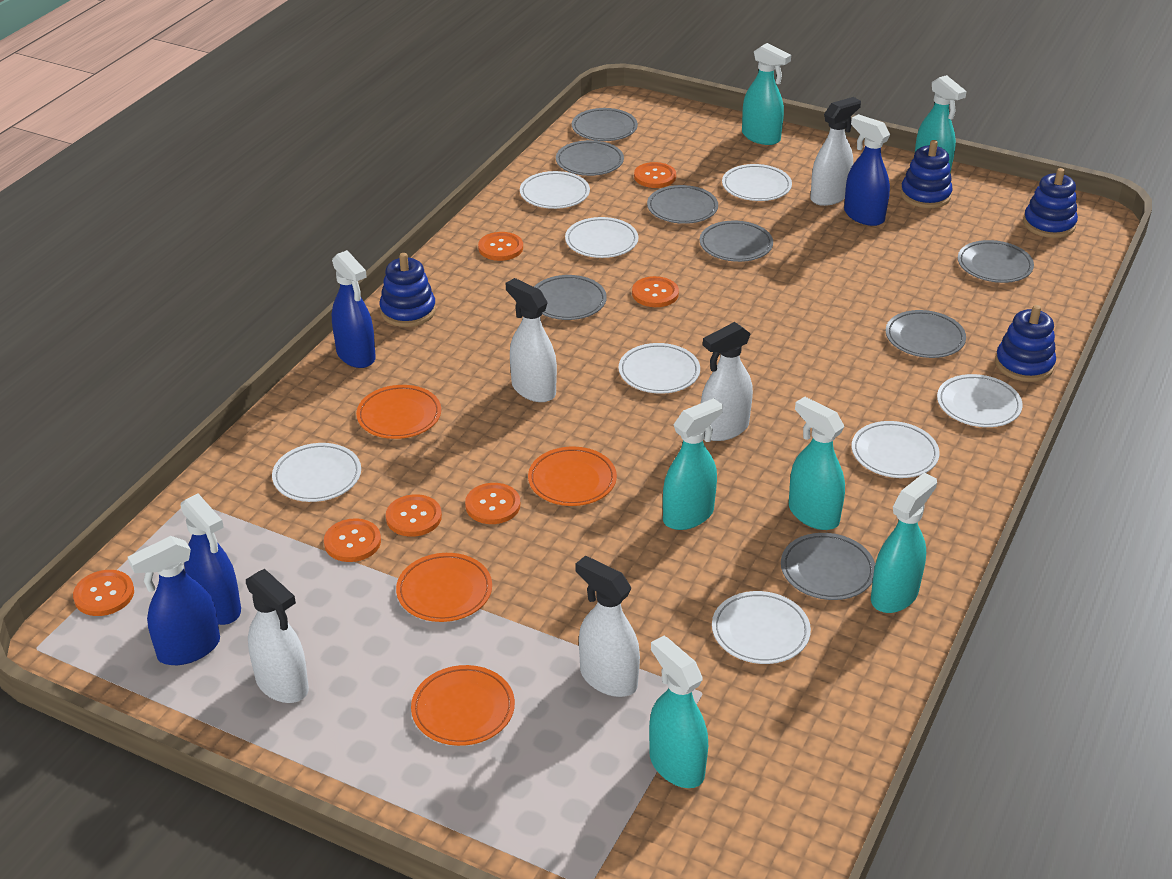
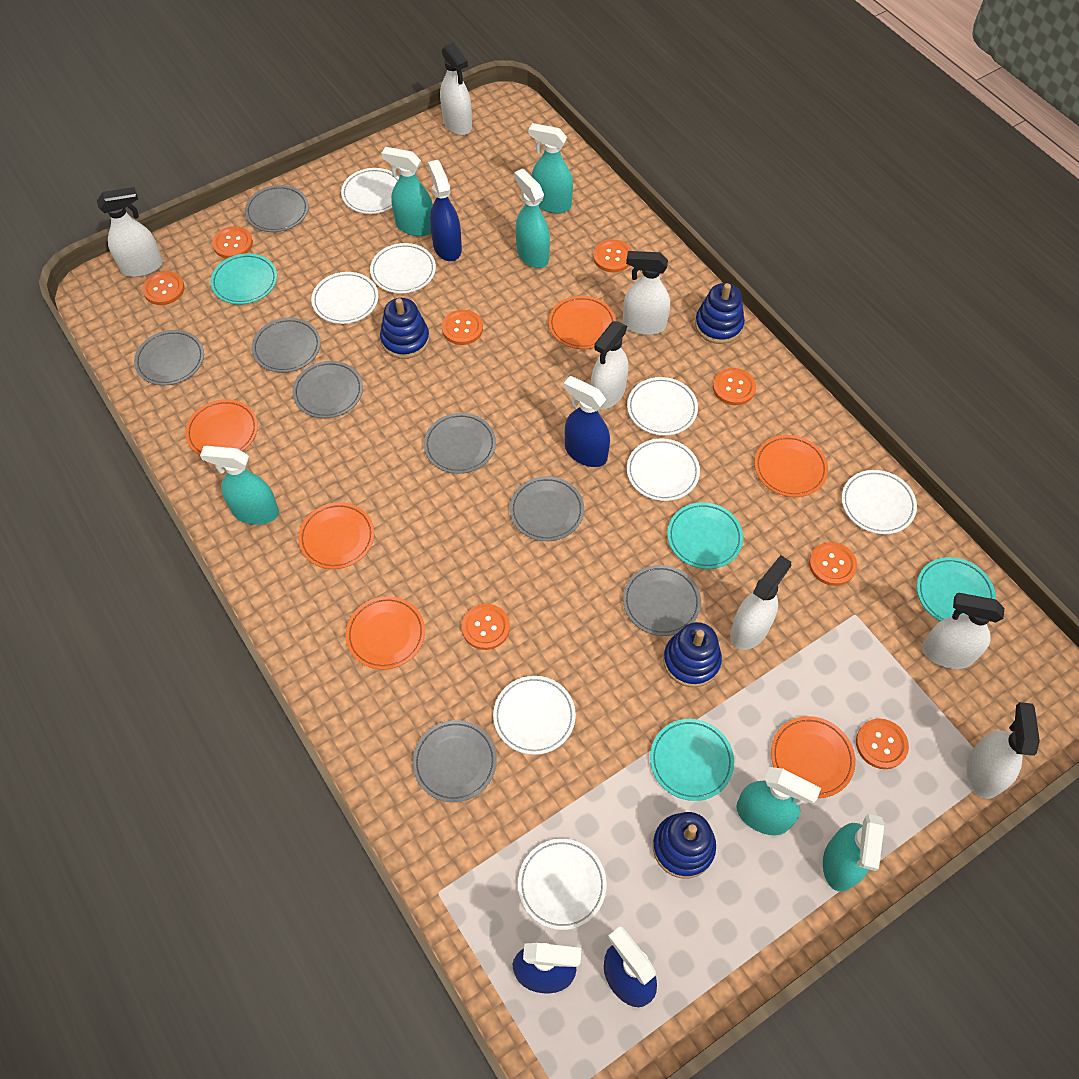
orange button: [73,570,134,616] [324,518,381,562] [386,494,442,537] [465,483,520,524] [478,232,523,261] [632,276,679,307] [634,162,676,188] = 7 -> [142,271,185,305] [212,226,253,259] [442,310,483,345] [462,604,510,650] [593,239,632,272] [713,368,756,405] [809,542,857,586] [856,718,909,769] = 8
orange plate: [356,385,441,439] [396,553,492,622] [411,665,515,746] [528,447,617,506] = 4 -> [185,399,258,455] [298,502,374,569] [346,596,425,670] [549,296,616,349] [754,435,828,497] [771,716,856,798] = 6
turquoise plate: none = 0 -> [211,253,277,304] [650,719,734,801] [667,502,743,569] [917,557,996,621] = 4
white spray bottle: [246,569,309,703] [506,278,557,402] [575,556,640,697] [701,322,753,441] [810,97,861,206] = 5 -> [97,187,163,277] [440,43,472,135] [591,321,628,409] [623,251,670,335] [730,555,791,650] [922,593,1004,669] [966,702,1040,799] = 7

